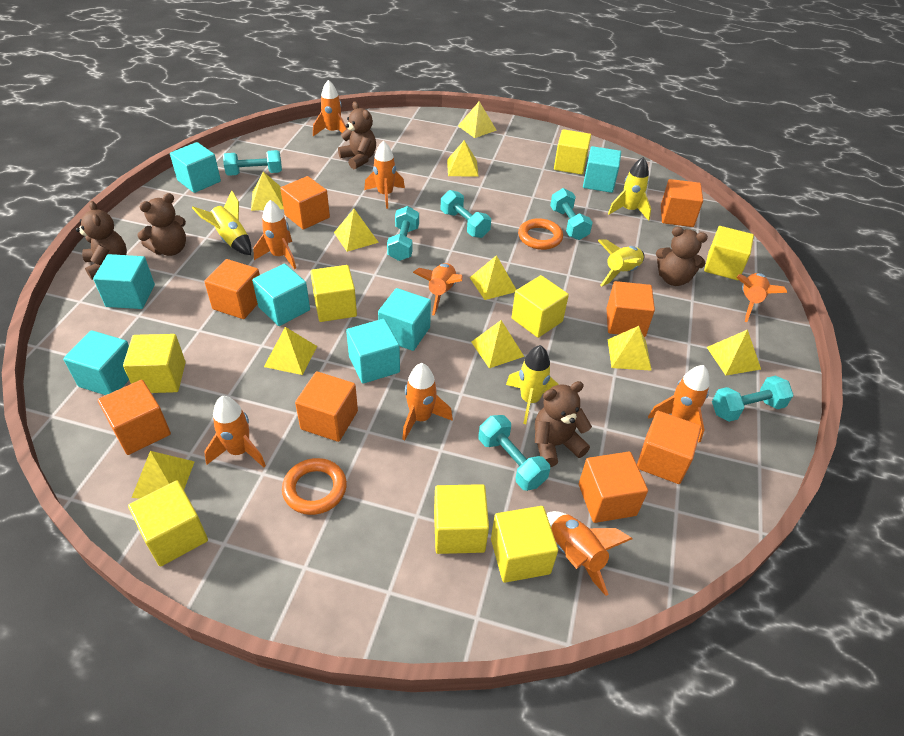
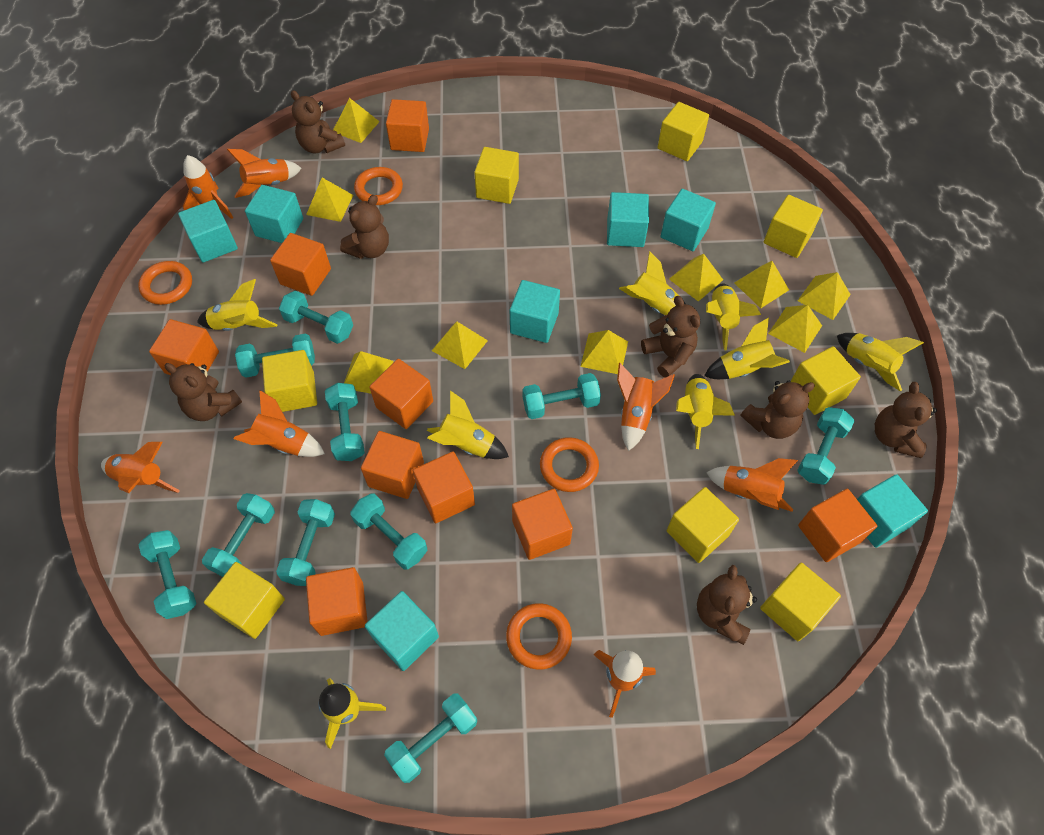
brown teddy bear: [76,201,127,280] [137,193,186,256] [338,101,376,169] [535,381,592,467] [656,226,708,286] = 5 -> [164,363,242,421] [291,90,345,153] [340,195,389,259] [641,296,700,378] [697,565,757,645] [740,381,815,439] [875,382,937,458] = 7
orange cube: [98,380,171,455] [204,259,260,319] [280,176,330,230] [295,371,358,442] [579,452,648,523] [606,281,655,337] [637,411,701,484] [661,179,703,227] = 8 -> [149,319,219,375] [270,233,331,296] [306,567,368,636] [361,431,424,499] [370,359,433,429] [386,99,429,152] [413,451,475,523] [512,489,573,560] [798,489,877,562] = 9
orange ring: [282,458,347,515] [518,218,563,250] = 2 -> [138,261,192,305] [354,167,403,205] [506,603,572,670] [540,437,599,492] = 4
orange rocket: [204,396,266,468] [253,200,296,269] [313,80,347,136] [364,141,405,209] [402,363,453,441] [413,263,463,315] [547,511,632,596] [648,365,710,443] [736,273,787,322] = 9 -> [101,442,180,493] [183,155,233,219] [227,149,301,198] [234,390,325,457] [593,650,656,718] [617,363,675,451] [706,458,798,512] = 7
turquoise dumbbell: [223,150,282,176] [387,206,419,261] [441,190,491,238] [479,415,550,491] [550,188,593,240] [712,376,793,422] = 6 -> [139,530,196,619] [202,493,275,577] [235,334,315,378] [276,499,335,586] [279,291,353,344] [325,383,365,461] [350,494,428,570] [384,693,477,783] [522,373,601,419] [797,407,855,485] = 10
yellow pyramid: [132,451,195,499] [251,172,284,211] [264,327,317,375] [334,209,379,252] [447,140,479,177] [458,101,497,138] [470,255,516,300] [471,320,524,368] [608,326,652,371] [707,329,761,376] = 10 -> [306,178,353,222] [333,98,380,143] [344,351,394,394] [432,322,488,369] [580,330,628,374] [669,254,723,301] [735,261,789,308] [768,305,822,353] [798,272,851,320] = 9
yellow rocket: [192,190,252,255] [506,345,559,424] [598,239,645,286] [608,157,651,221] = 4 -> [197,279,278,331] [318,678,386,749] [427,390,509,459] [619,251,686,315] [676,374,735,449] [704,317,790,379] [706,283,761,350] [837,333,924,392] = 8

